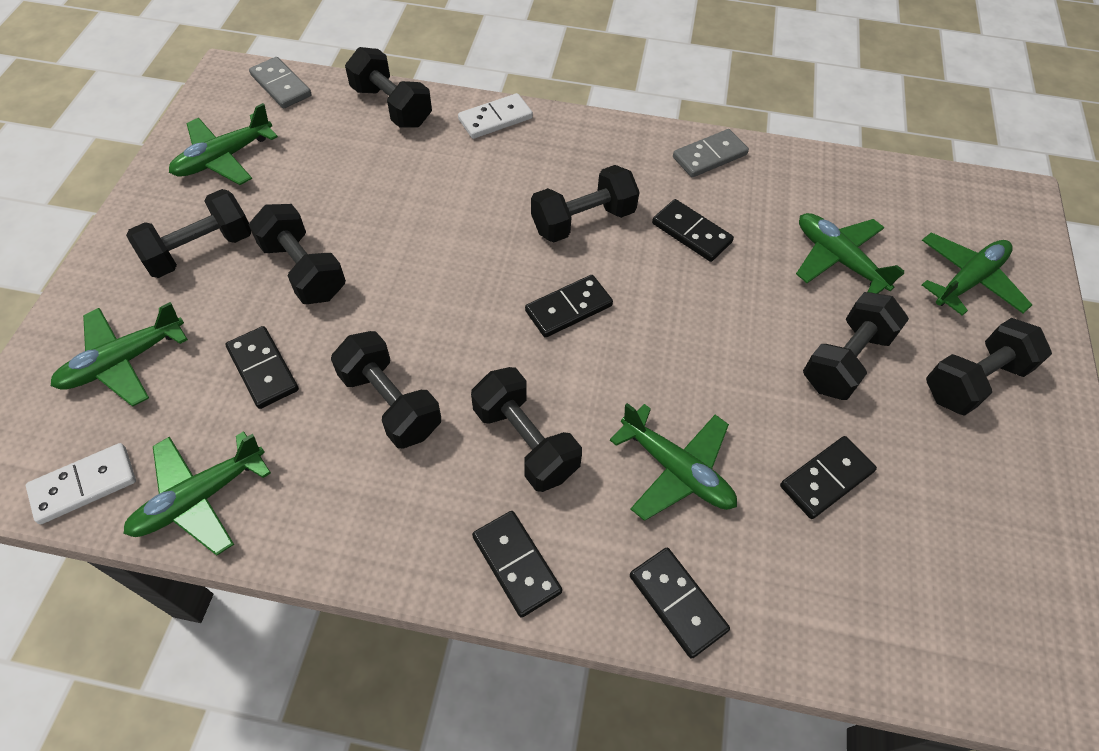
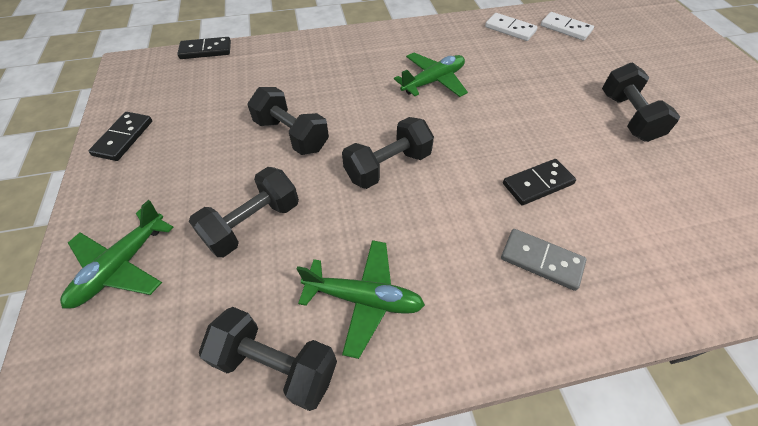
black domino: [225,326,299,409] [472,511,562,617] [525,275,613,338] [630,548,730,659] [652,199,734,262] [780,436,877,519] = 6 -> [89,112,152,161] [177,37,231,59] [503,159,576,205] = 3
black dumbbell: [126,189,252,278] [249,204,346,304] [331,331,441,449] [345,47,432,128] [471,367,582,492] [531,165,640,242] [803,292,909,400] [926,318,1052,416] = 8 -> [189,167,299,257] [199,307,337,411] [247,87,329,155] [342,117,434,189] [602,63,680,142] = 5
green plane: [51,302,188,407] [124,431,271,556] [169,103,278,185] [610,403,737,521] [796,213,904,294] [922,233,1032,316] = 6 -> [60,200,174,309] [297,240,425,359] [394,53,468,97] = 3
grey domino: [249,57,312,109] [673,129,749,177] = 2 -> [501,229,587,291] = 1

